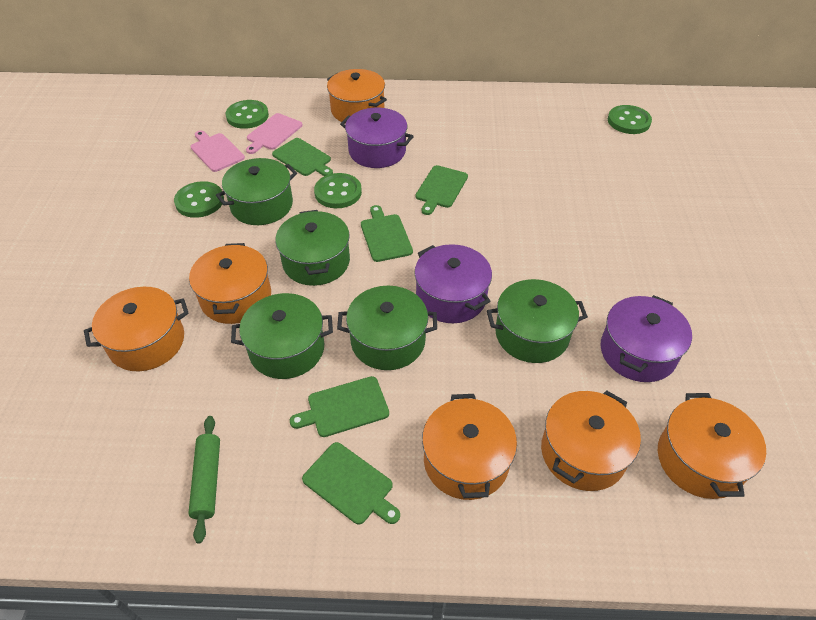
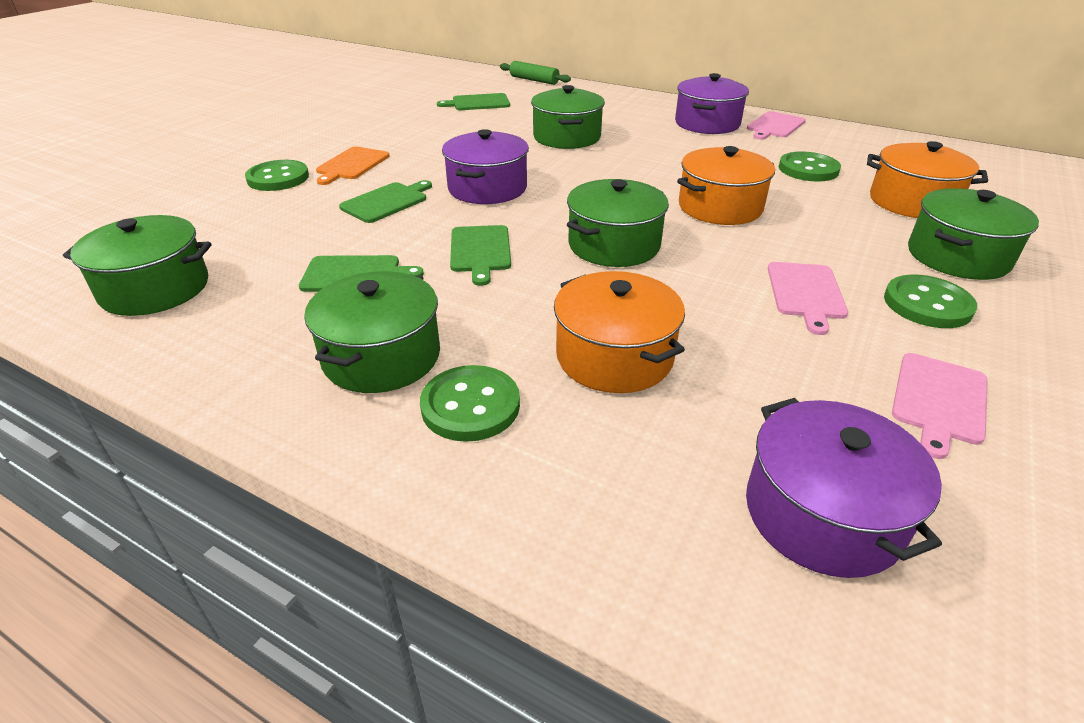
green cutting board: [272,138,333,176] [290,376,389,437] [302,442,400,525] [361,205,413,262] [415,165,468,215] = 5 -> [299,255,424,292] [339,180,432,223] [437,93,510,110] [450,225,511,286] = 4
orange cutting board: none = 0 -> [316,146,390,185] = 1
orange pot: [84,287,189,371] [189,243,271,324] [327,69,387,122] [422,394,517,500] [541,391,641,491] [658,393,766,499] = 6 -> [554,271,685,393] [677,146,775,225] [867,141,988,218] = 3
pink cutting board: [190,131,245,172] [246,113,303,154] = 2 -> [747,111,806,140] [768,262,848,335] [892,353,988,459] = 3

